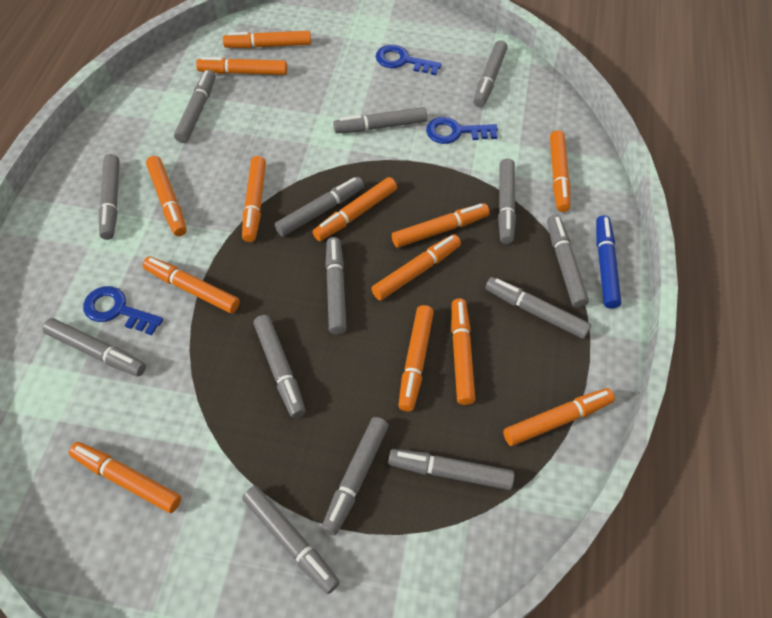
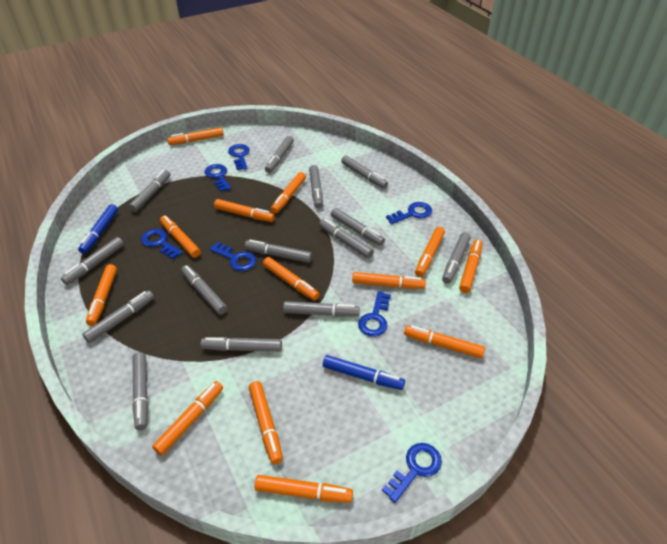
blue key: [83,286,163,335] [376,45,442,75] [426,117,498,144] = 3 -> [141,229,183,259] [205,164,231,192] [210,242,256,271] [228,144,250,170] [358,291,391,337] [382,443,442,503] [386,202,432,224] = 7
blue marker: [596,215,621,309] = 1 -> [78,204,118,254] [323,355,405,390] = 2

